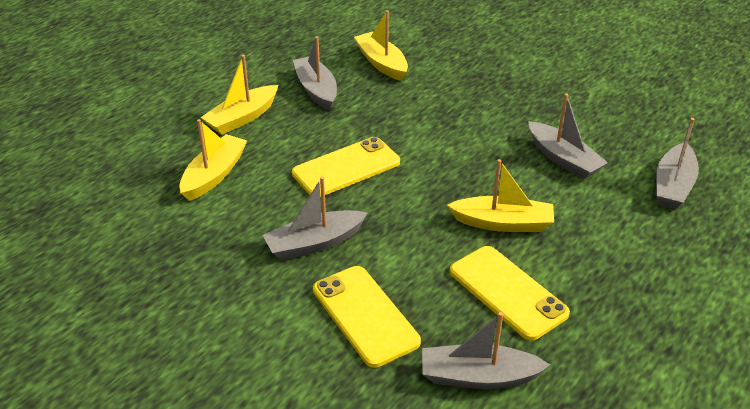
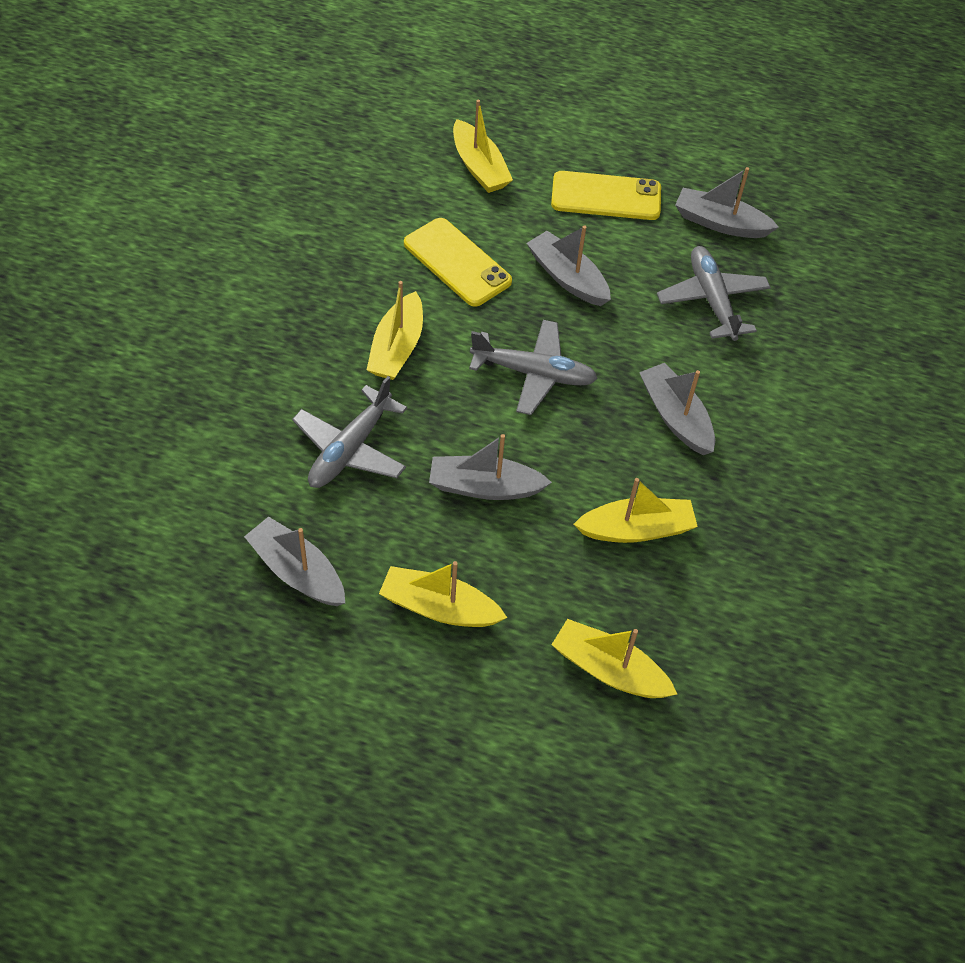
grey plane: none = 0 -> [292,376,407,488] [469,320,598,415] [657,246,771,341] = 3
yellow boat: [179,119,247,201] [200,55,278,135] [354,10,408,81] [447,159,554,232] = 4 -> [367,281,423,380] [379,561,507,627] [453,100,513,193] [552,619,677,698] [574,478,698,543] = 5
yellow phone: [292,137,400,197] [313,266,421,368] [450,246,570,340] = 3 -> [404,218,512,307] [551,171,661,220] = 2

